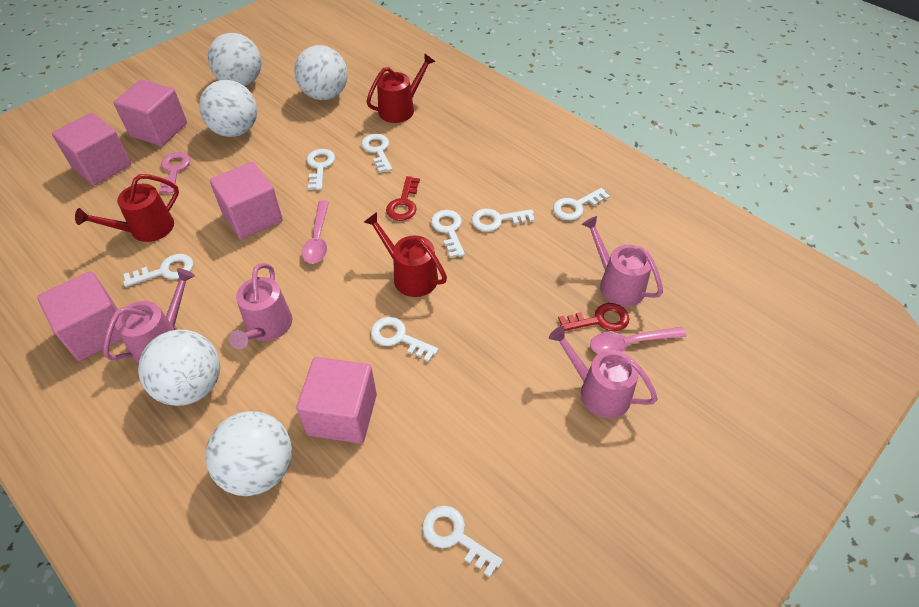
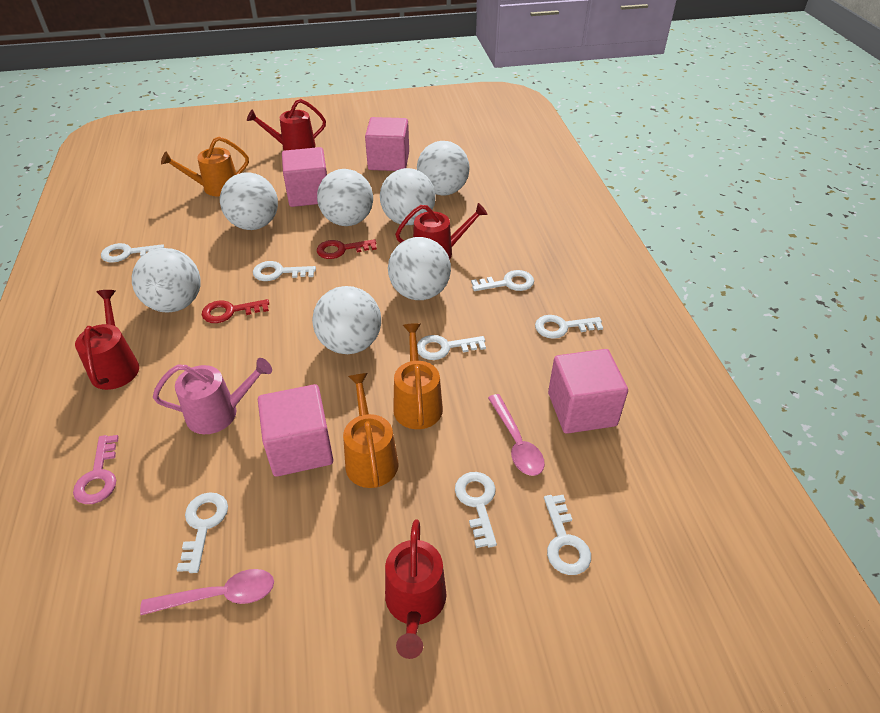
orange watering can: none = 0 -> [161,137,249,196] [343,373,399,488] [393,323,443,429] = 3
pink cube: [37,271,122,361] [52,113,131,185] [114,79,187,146] [210,162,283,239] [296,357,377,444] = 5 -> [258,384,333,477] [282,147,327,207] [365,117,409,171] [548,349,628,434] = 4
pink watering can: [103,268,195,364] [229,263,292,349] [549,326,658,418] [582,216,663,307] = 4 -> [153,358,272,434] = 1
red watering can: [75,174,179,242] [364,212,447,297] [366,53,435,123] = 3 -> [75,290,139,390] [247,99,326,151] [385,519,447,659] [395,203,488,260] = 4
white ball: [138,330,220,406] [199,80,257,137] [205,411,292,496] [208,33,261,86] [294,45,348,100] = 5 -> [132,248,201,313] [220,172,278,230] [312,286,381,354] [317,169,373,226] [380,168,436,225] [388,237,451,300] [417,141,470,196] = 7

